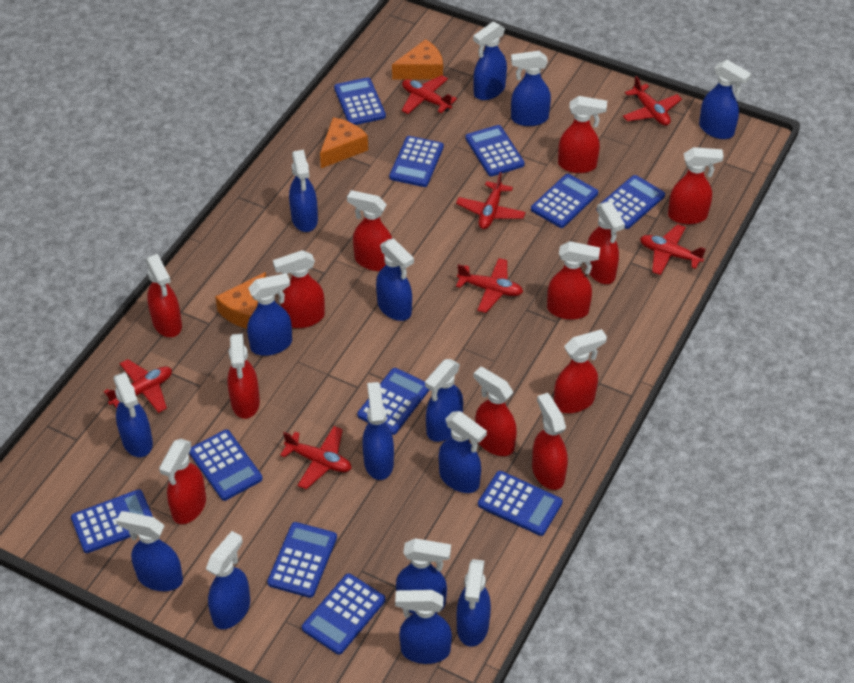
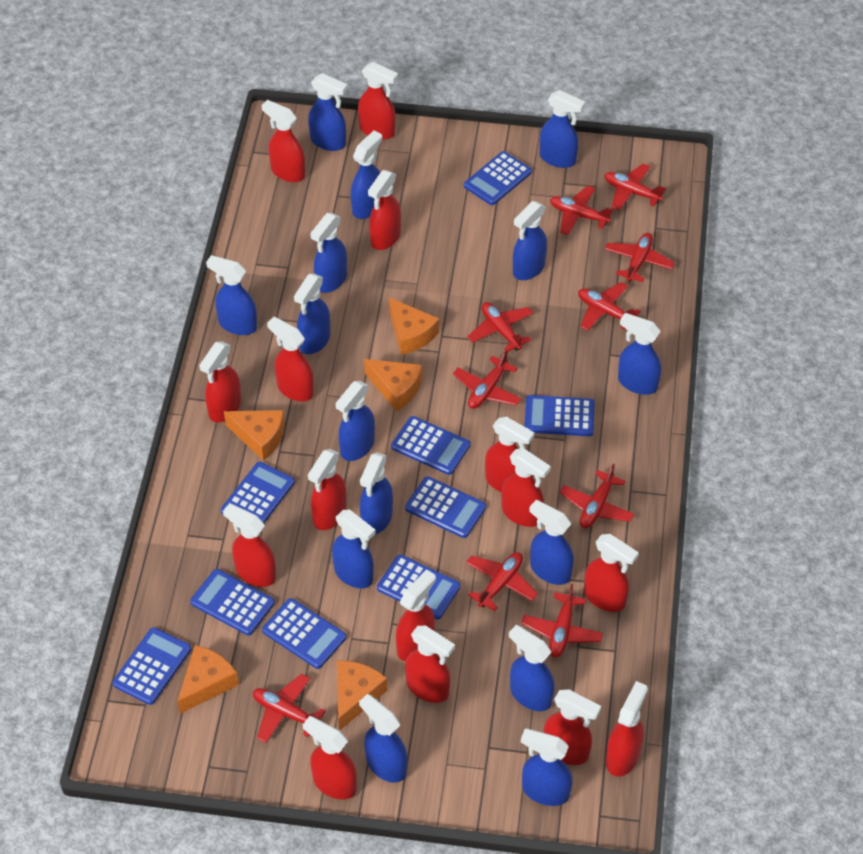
blue calculator: [71,489,153,553] [189,430,263,501] [267,522,337,598] [302,573,385,655] [334,77,386,125] [357,368,429,435] [389,136,444,187] [465,125,525,177] [478,471,563,536] [531,174,598,228] [601,175,665,229] = 11 -> [112,627,191,705] [190,569,275,636] [221,462,295,523] [262,598,347,669] [377,554,461,619] [391,416,471,475] [405,476,486,538] [464,151,532,205] [524,395,595,436] = 9
orange cheese: [215,272,266,329] [320,117,368,168] [392,39,443,80] = 3 -> [177,645,239,714] [224,410,285,461] [337,660,387,731] [364,359,422,412] [389,297,439,355] = 5
red plane: [104,359,172,413] [280,426,352,489] [402,75,457,114] [456,172,526,229] [456,258,523,313] [623,76,682,126] [640,224,706,275] = 7 -> [253,674,326,743] [453,350,522,409] [466,552,538,611] [467,302,533,352] [521,584,603,658] [550,186,613,235] [559,464,634,528] [578,282,641,331] [605,164,666,210] [605,233,675,283] = 10
red spray bottle: [146,254,182,337] [159,439,206,524] [227,333,260,419] [273,250,325,328] [347,190,393,271] [473,367,517,456] [532,393,568,490] [547,241,600,320] [554,329,607,413] [558,96,607,173] [586,201,625,284] [668,147,724,224] = 12 -> [199,341,241,422] [223,503,276,587] [262,100,305,182] [267,317,314,402] [303,716,357,800] [308,449,347,530] [358,62,398,140] [368,170,401,250] [396,569,436,661] [405,626,455,703] [485,417,534,492] [501,448,551,527] [543,689,601,765] [584,534,639,612] [606,681,648,777] = 15

